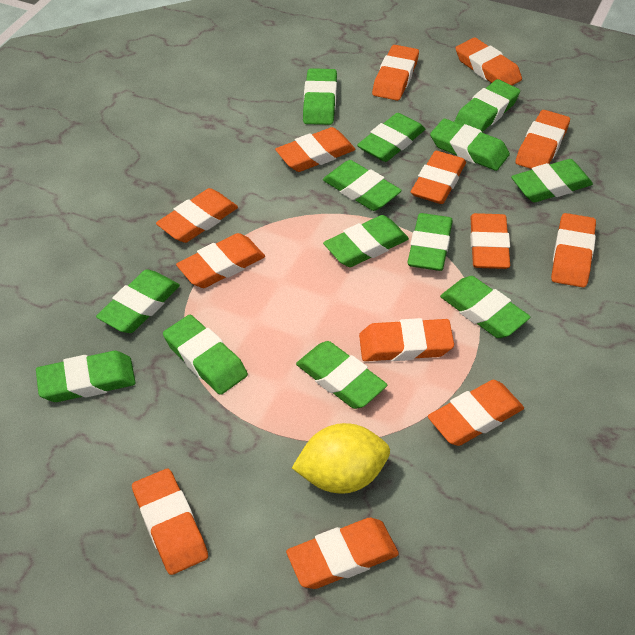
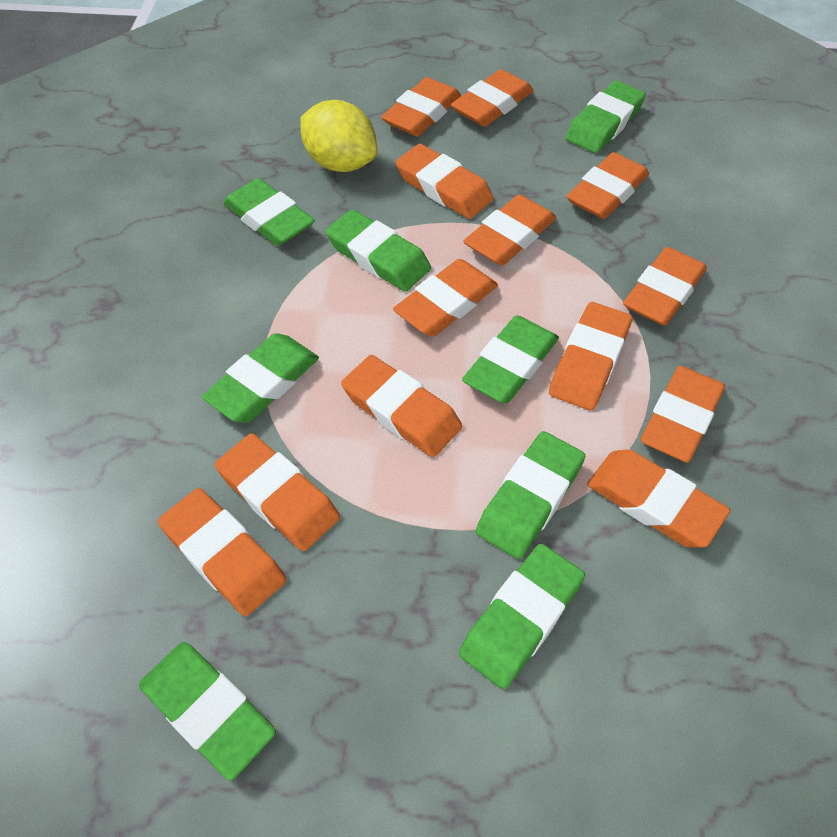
green eraser: [36,351,136,402] [96,269,180,333] [163,315,248,395] [296,341,387,409] [303,68,337,125] [323,160,402,211] [323,215,409,267] [357,113,425,162] [407,213,453,271] [430,118,510,171] [440,276,531,338] [454,79,520,132] [511,159,593,202] = 13 -> [139,642,276,781] [202,333,319,422] [223,178,315,246] [326,209,431,292] [459,544,585,689] [462,315,559,403] [476,431,585,559] [565,81,646,153] = 8

